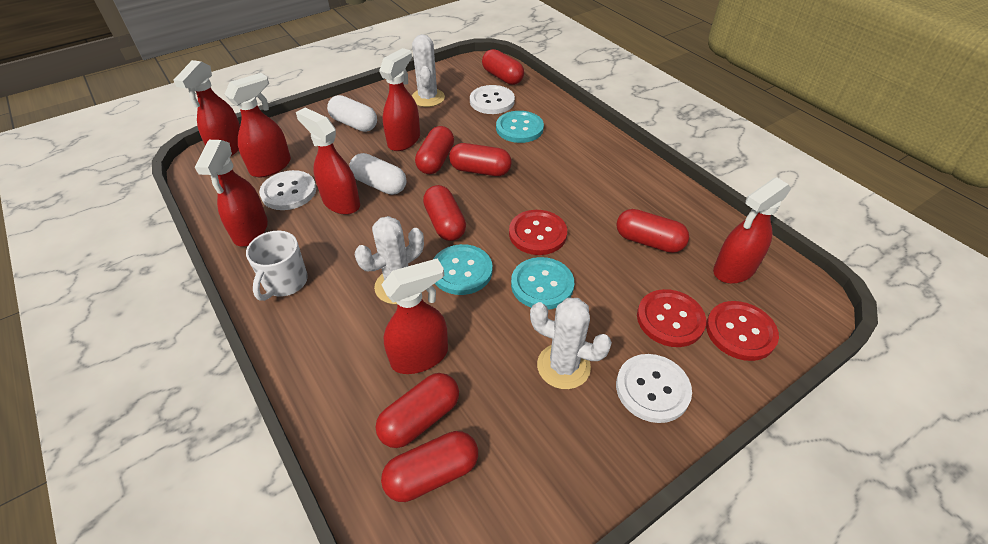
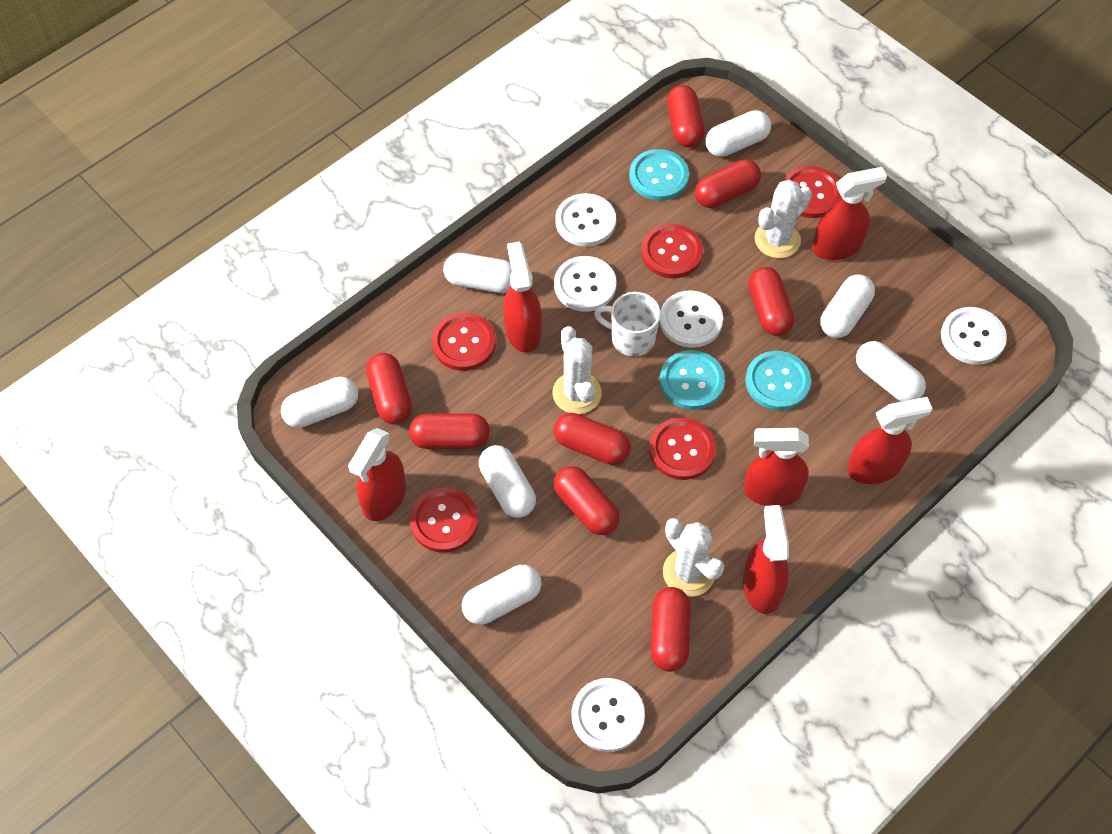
red button: [509,210,567,255] [637,289,706,347] [706,301,779,361] = 3 -> [410,487,479,553] [432,313,496,371] [641,224,703,278] [649,417,716,480] [783,166,841,218] = 5
red capsule: [376,373,459,448] [381,431,478,502] [415,126,454,174] [423,185,466,241] [449,143,512,176] [482,49,524,85] [616,209,689,253] = 7 -> [366,353,412,424] [409,413,490,449] [554,413,631,465] [554,466,620,535] [650,587,691,672] [667,85,705,147] [695,159,761,208] [748,267,794,336] = 8
red spray bottle: [174,60,240,156] [195,140,268,247] [224,73,291,177] [296,108,360,215] [379,48,420,151] [381,258,448,374] [713,177,791,284] = 7 -> [348,428,406,521] [503,241,542,353] [743,505,789,614] [744,428,809,506] [812,167,887,260] [847,397,932,484] = 6
white button: [259,170,316,210] [470,85,515,114] [616,354,692,423] = 3 -> [554,256,616,312] [555,193,616,247] [572,678,645,752] [659,290,723,348] [941,307,1007,365] = 5
white capsule: [327,95,377,132] [349,153,406,195] = 2 -> [281,377,358,428] [443,253,512,293] [462,565,541,625] [479,445,536,518] [705,110,771,157] [820,274,875,338] [856,341,926,402] = 7

